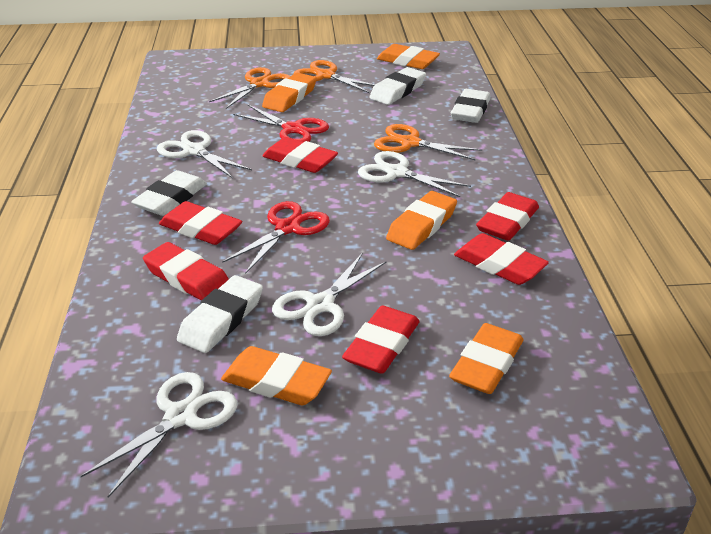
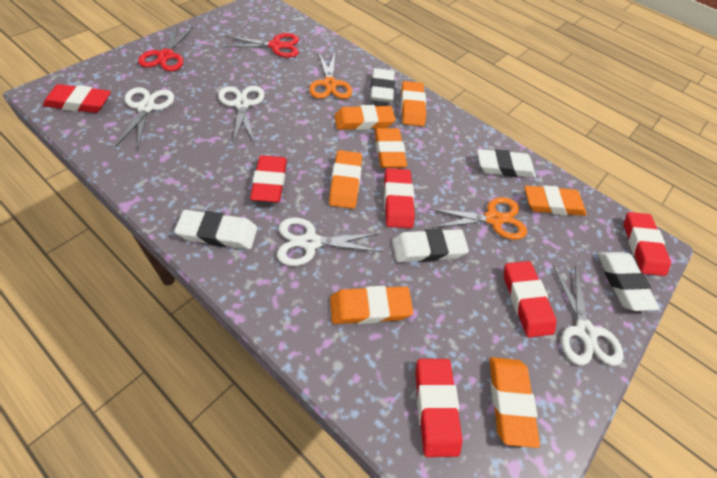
orange eraser: [221,346,332,405] [262,73,317,112] [377,44,440,69] [386,191,457,250] [449,323,524,394] = 5 -> [329,150,362,209] [330,286,413,324] [334,105,396,130] [374,128,407,168] [401,81,426,126] [489,357,540,448] [524,185,587,216] = 7
orange scissors: [209,67,290,109] [294,60,375,93] [374,124,482,161] = 3 -> [309,53,352,99] [429,197,527,240] = 2
white eraser: [131,170,207,216] [177,275,263,353] [370,67,426,105] [451,89,491,123] = 4 -> [174,210,257,249] [370,68,395,103] [392,229,469,262] [477,149,536,178] [597,252,660,311] = 5

